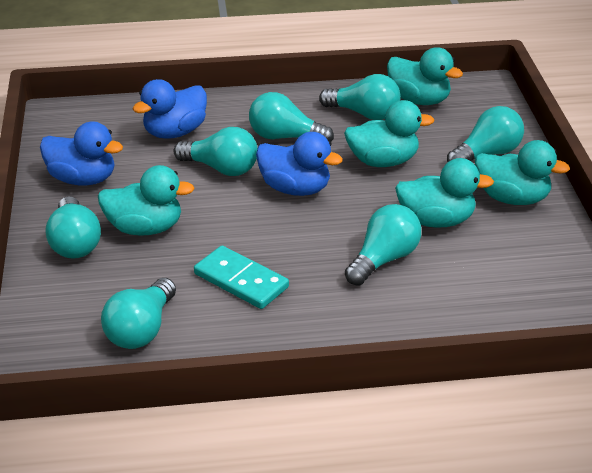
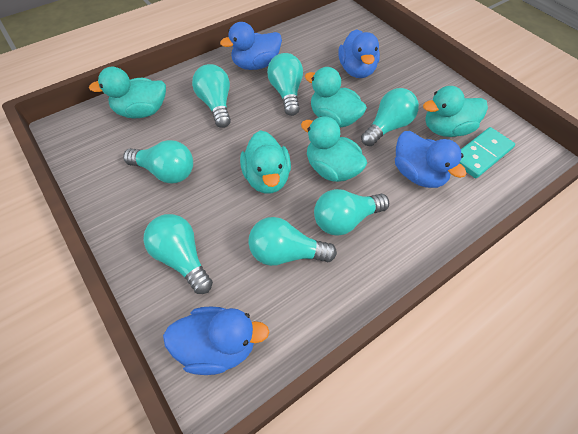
blue duck: [40,121,123,186] [133,79,207,139] [256,132,343,196] = 3 -> [163,306,269,375] [220,22,282,70] [338,29,380,78] [395,131,467,188] = 4

